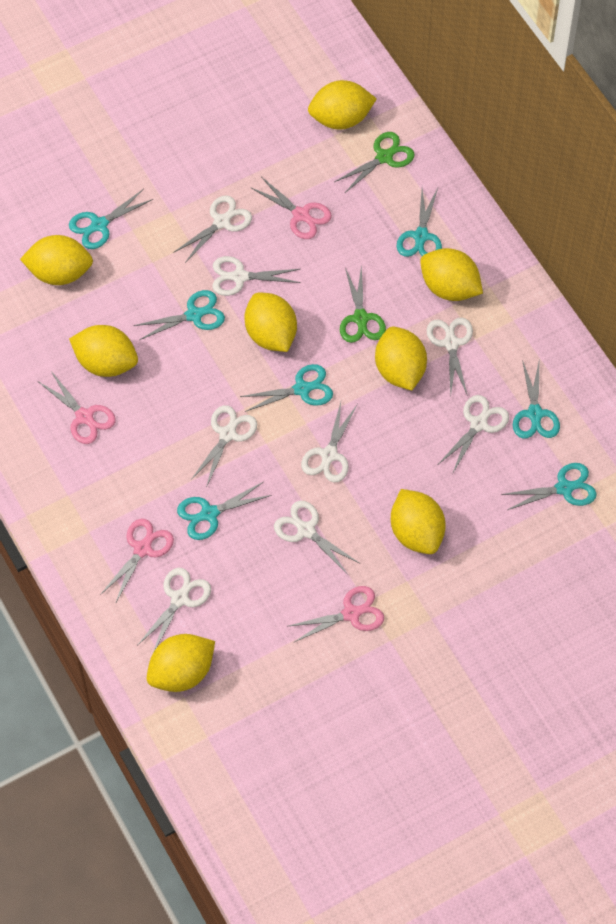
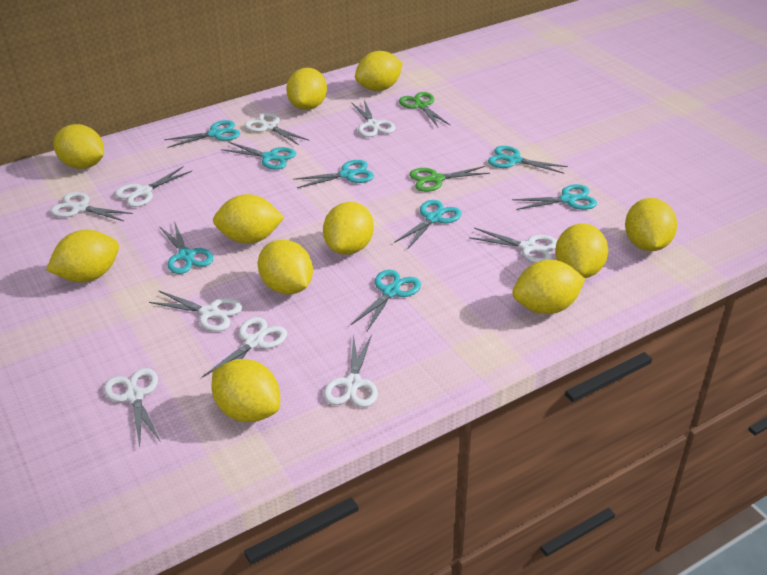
pink scissors: [39,371,116,444] [100,519,174,604] [250,177,332,239] [289,586,384,643] = 4 -> none = 0
turquoise scissors: [69,189,153,249] [133,290,225,340] [177,482,271,540] [240,364,333,412] [396,188,442,257] [501,463,597,510] [513,360,560,439] = 7 -> [159,221,213,274] [164,120,240,148] [221,142,296,170] [293,160,374,188] [351,270,421,331] [394,200,462,250] [488,146,568,174] [512,184,597,210] = 8
white scissors: [138,568,211,653] [173,195,252,263] [191,405,257,488] [212,256,301,296] [274,501,359,575] [301,402,358,483] [427,318,473,396] [439,395,509,474] = 8 -> [50,192,133,221] [104,368,161,447] [115,167,192,207] [149,290,242,331] [202,317,287,377] [244,113,309,145] [324,334,378,407] [352,100,395,137] [469,228,557,263] = 9
yellow lemon: [20,235,93,285] [69,325,138,377] [147,634,215,692] [245,292,297,352] [308,80,377,130] [375,327,427,391] [391,489,446,554] [420,248,483,301] = 8 -> [46,230,119,282] [53,124,104,169] [212,359,280,422] [213,194,284,244] [258,240,313,295] [286,68,327,110] [323,202,374,255] [355,51,403,91] [512,260,585,314] [555,223,608,278] [625,198,677,251] = 11

